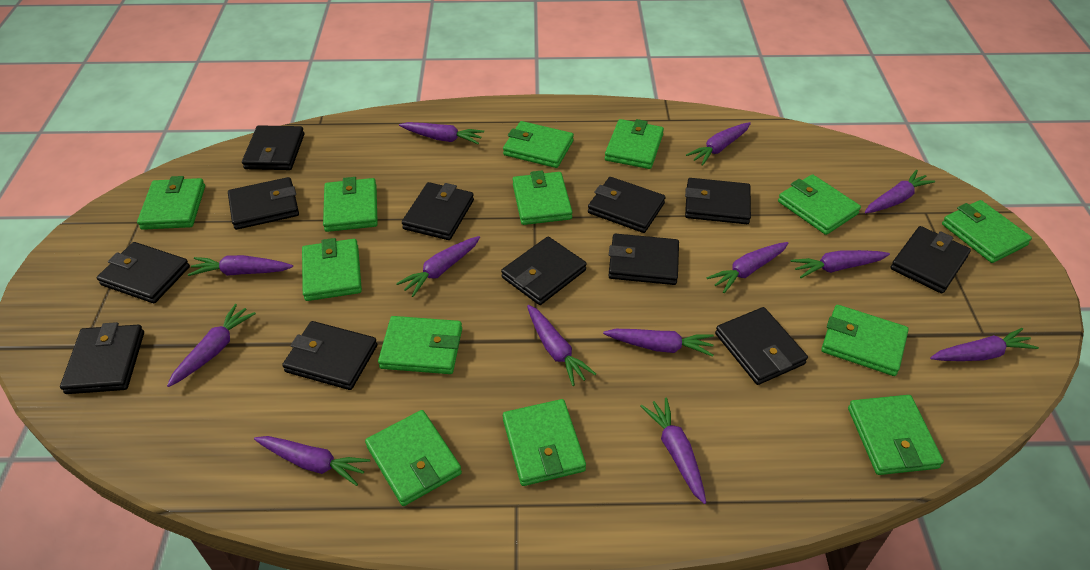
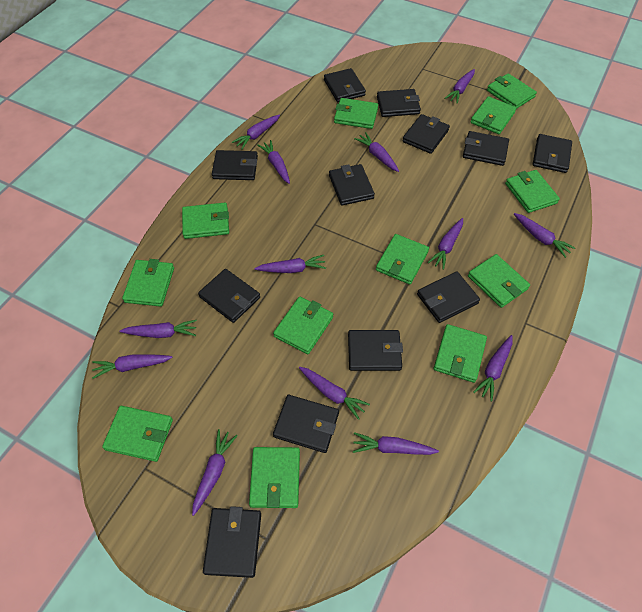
green wallet: [137,176,205,230] [302,238,362,301] [323,177,378,232] [365,410,462,506] [378,316,462,374] [503,121,574,168] [503,399,586,486] [513,170,572,225] [605,119,664,169] [778,174,861,235] [821,305,909,376] [848,395,944,475] [942,200,1032,263] = 13 -> [102,406,173,462] [122,259,174,307] [182,203,229,239] [249,447,300,508] [273,297,333,354] [334,98,378,129] [376,234,429,284] [434,324,487,383] [468,254,530,308] [471,96,517,134] [487,73,537,108] [505,170,560,213] = 12

